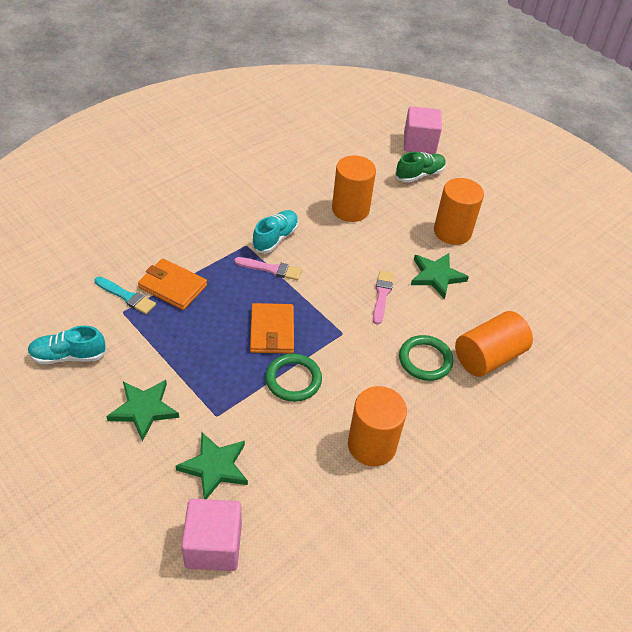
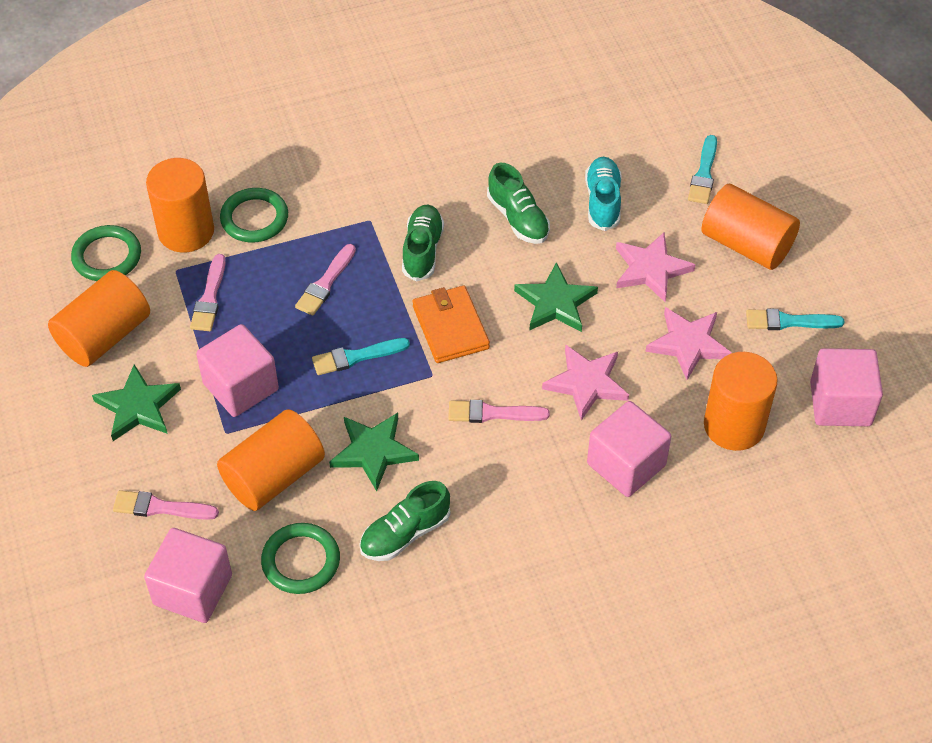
green ring: [265,354,322,402] [399,335,453,381] = 2 -> [71,225,141,281] [220,188,288,242] [261,523,340,594] = 3
green shoe: [395,152,446,183] = 1 -> [359,481,450,561] [402,204,444,282] [487,163,550,244] = 3
orange cylinder: [332,155,376,222] [348,386,407,466] [434,178,484,245] [455,311,533,377] = 4 -> [48,270,150,367] [146,158,214,252] [217,409,325,511] [702,184,800,270] [704,352,778,451] = 5
orange wallet: [138,258,207,310] [250,303,294,354] = 2 -> [413,286,490,363] = 1
pink brush: [234,257,302,280] [373,270,394,324] = 2 -> [113,490,219,520] [190,254,226,331] [295,244,356,316] [448,400,550,423] = 4
pink cube: [181,499,242,571] [404,106,442,154] = 2 -> [144,528,232,623] [196,324,279,417] [587,401,671,497] [810,348,883,426] = 4
pink star: none = 0 -> [542,345,629,421] [616,233,695,302] [646,307,732,380] = 3
turquoise brush: [94,277,156,314] = 1 -> [312,338,410,375] [688,135,717,204] [746,309,845,330] = 3
turquoise shoe: [28,326,107,364] [252,210,299,253] = 2 -> [585,157,621,231] = 1

